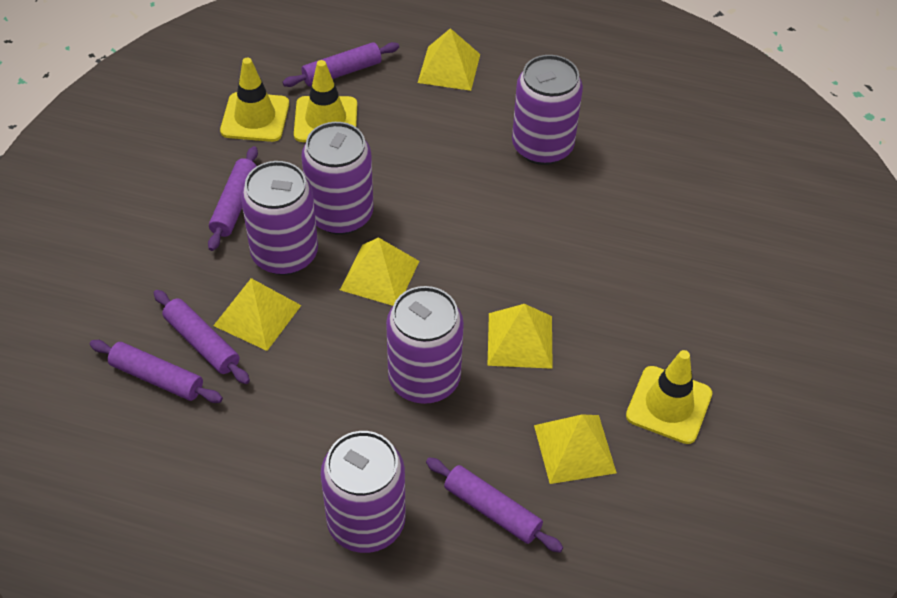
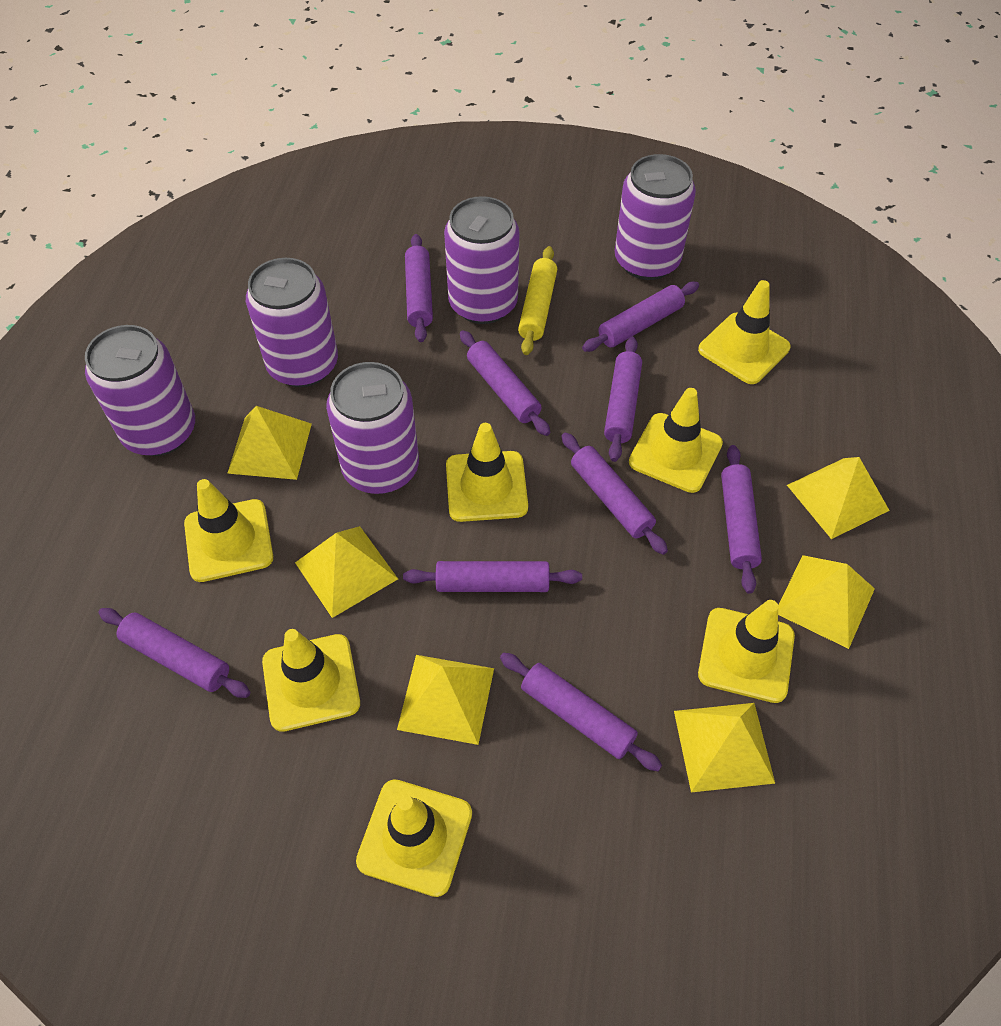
purple rolling pin: [90,340,223,403] [154,290,250,384] [208,146,258,251] [282,42,399,87] [426,457,563,553] = 5 -> [98,608,250,698] [403,561,582,592] [405,234,433,342] [460,330,550,436] [500,652,662,771] [561,433,668,555] [582,282,699,352] [604,337,642,462] [721,445,762,594] = 9
yellow pyramid: [213,278,301,351] [340,237,419,306] [418,28,480,91] [487,304,553,369] [534,414,617,484] = 5 -> [227,406,312,480] [295,526,398,618] [397,655,494,745] [674,703,775,792] [778,555,875,649] [787,457,890,539] = 6
yellow rolling pin: none = 0 -> [518,246,557,355] = 1
yellow traffic cone: [220,58,289,142] [294,60,357,142] [626,350,712,444] = 3 -> [184,479,273,582] [262,629,360,732] [356,779,472,897] [446,423,528,522] [629,388,723,493] [698,280,791,384] [698,600,795,703] = 7

